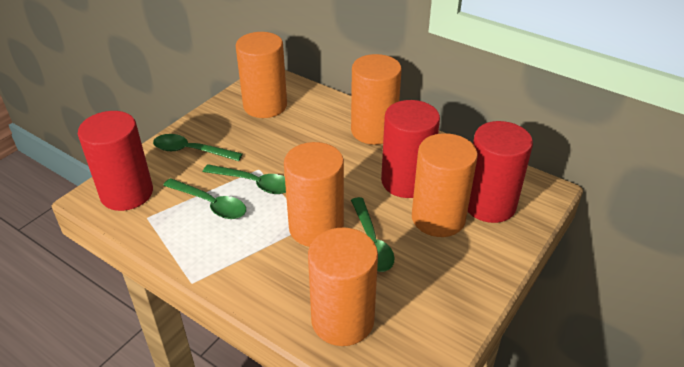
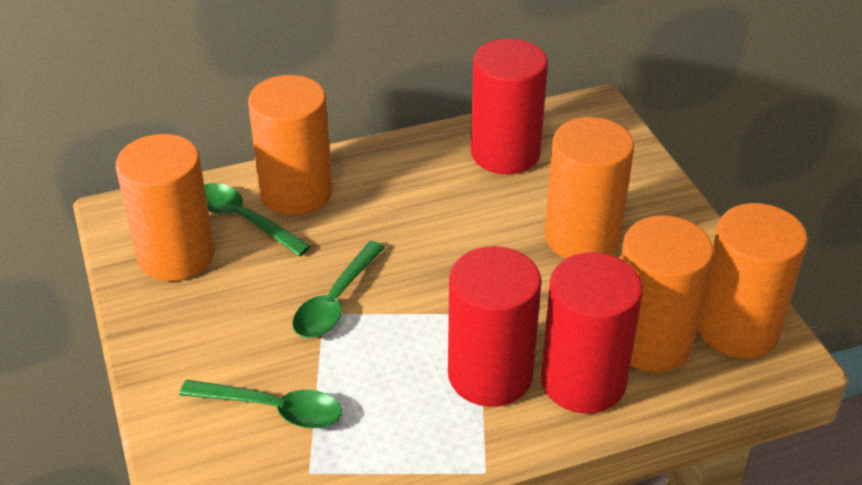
green spoon: [153,134,243,161] [163,178,246,219] [203,164,286,194] [351,197,395,272] = 4 -> [179,380,342,428] [204,183,311,256] [292,241,385,338] = 3

